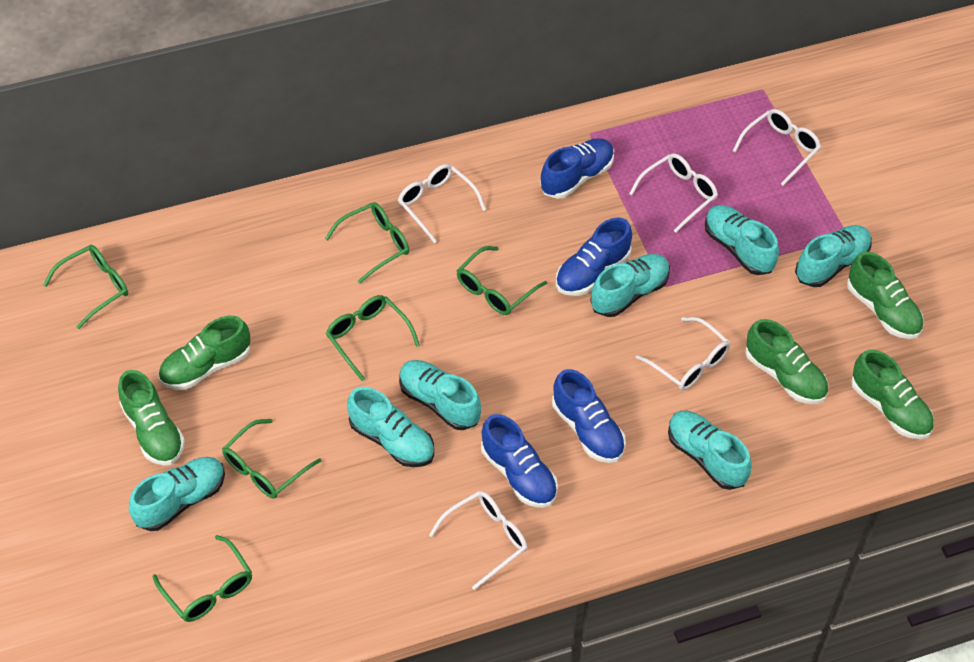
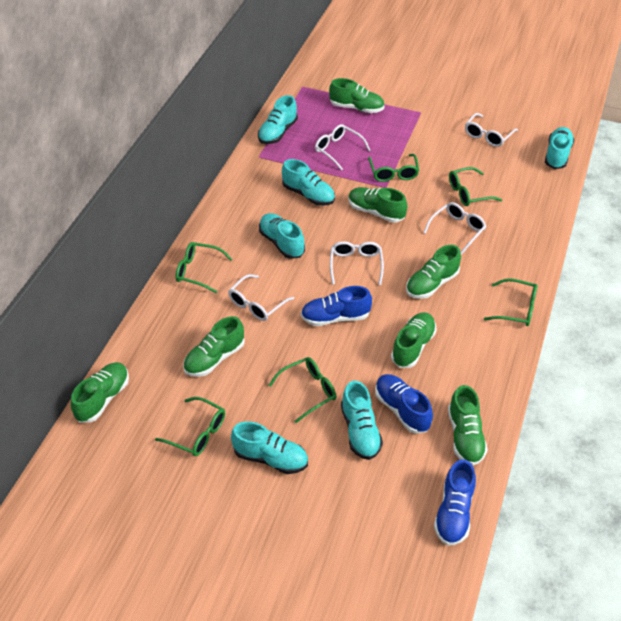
blue shoe: [481,414,558,508] [540,138,614,199] [552,369,626,463] [556,217,632,296] = 4 -> [301,286,372,326] [375,374,433,434] [434,459,476,546] = 3
green shoe: [118,370,185,466] [159,316,250,390] [745,319,828,404] [847,252,924,339] [851,350,934,439] = 5 -> [71,362,129,423] [183,316,245,377] [329,78,384,113] [348,187,407,223] [391,312,437,368] [406,245,461,299] [448,385,488,466] = 7
turquoise shoe: [129,457,225,531] [347,387,434,467] [399,360,481,430] [590,254,670,317] [668,411,752,490] [705,205,779,275] [795,225,872,287] = 7 -> [231,421,308,474] [258,95,298,144] [259,213,305,259] [282,159,335,206] [341,381,383,460] [545,127,574,169] = 6

